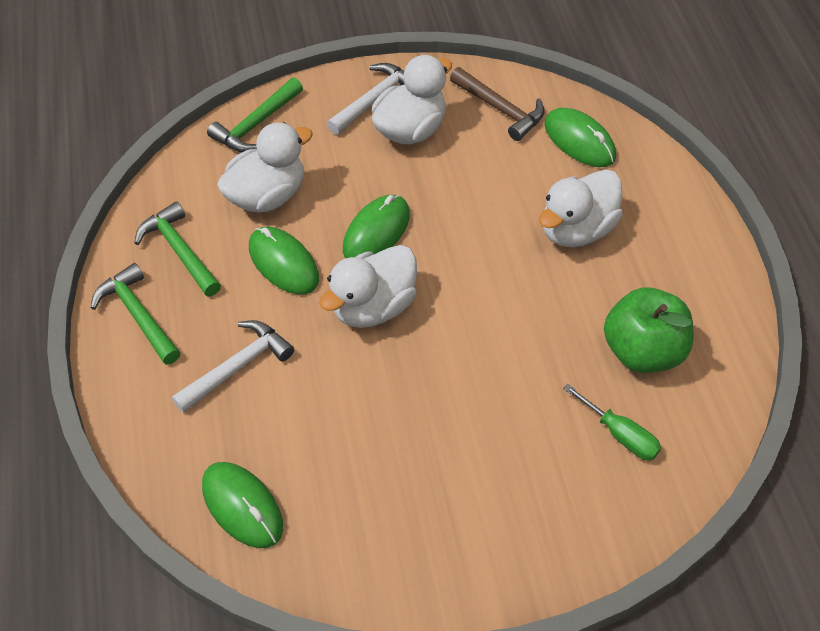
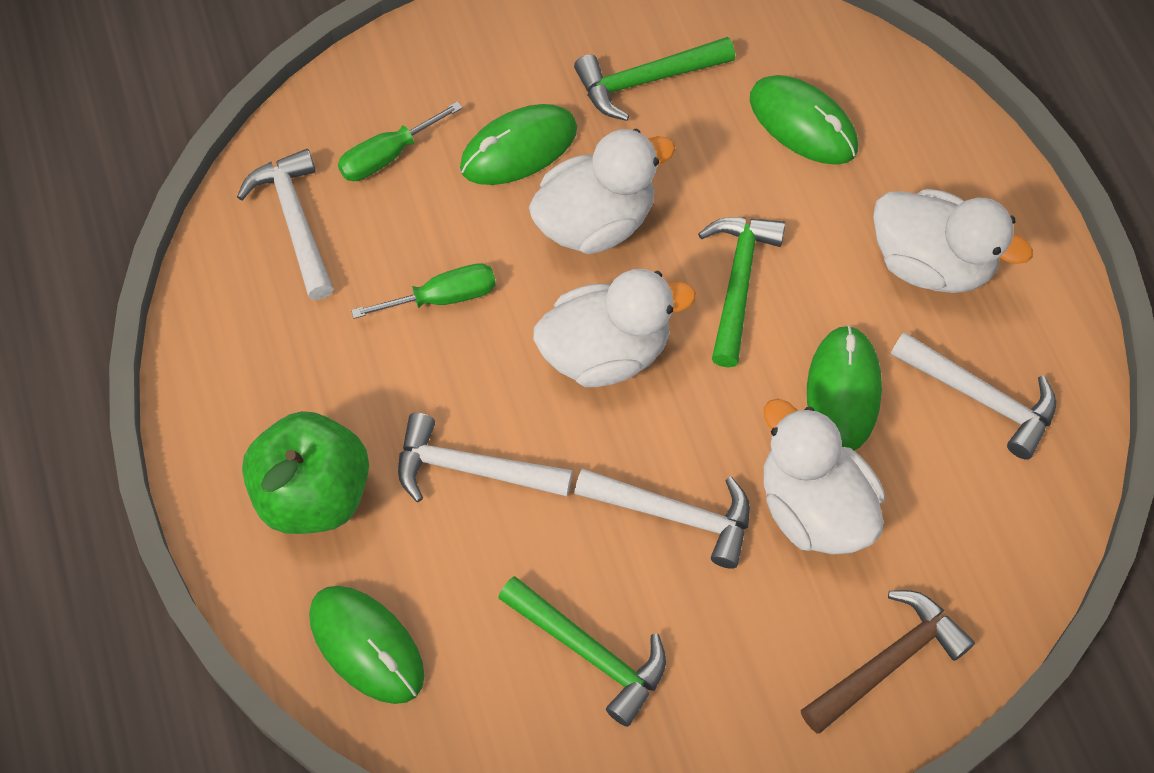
green screwdriver: [563,384,661,460] = 1 -> [338,101,462,181] [351,263,496,319] = 2
white hammer: [172,320,294,413] [327,63,405,135] = 2 -> [237,149,333,300] [398,413,573,502] [574,469,750,569] [891,332,1056,459] = 4

